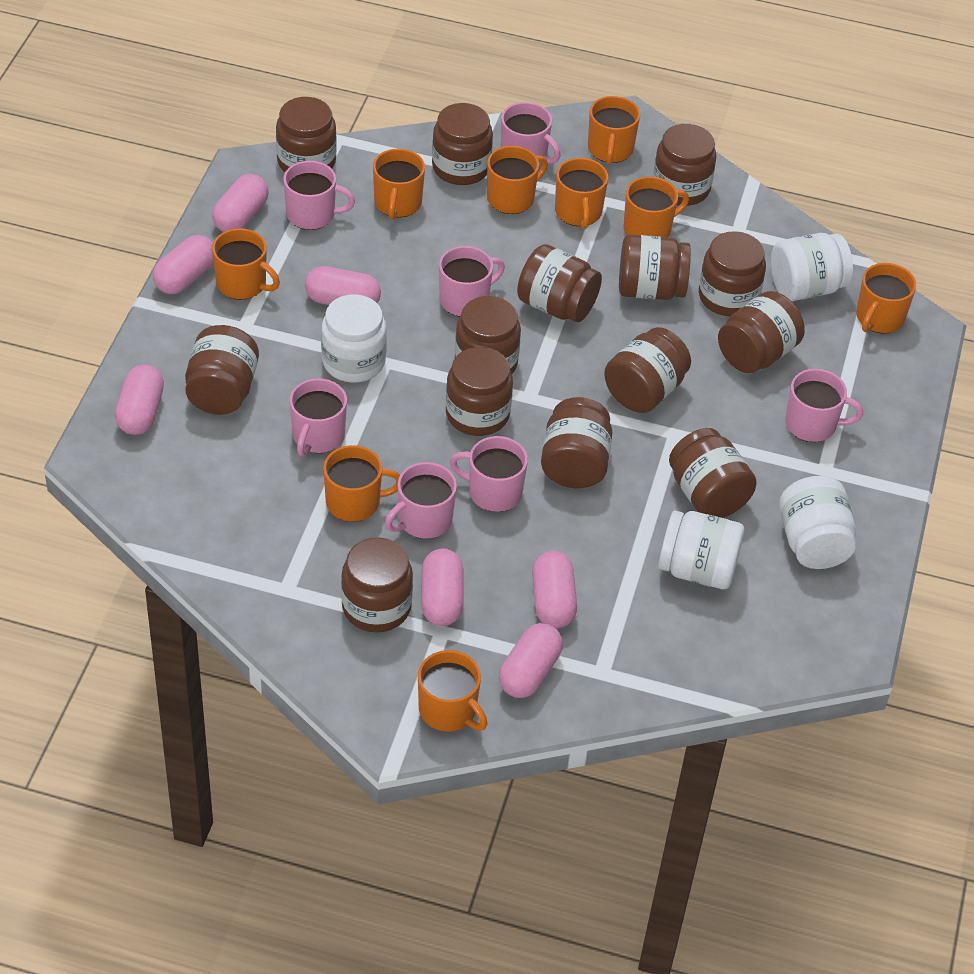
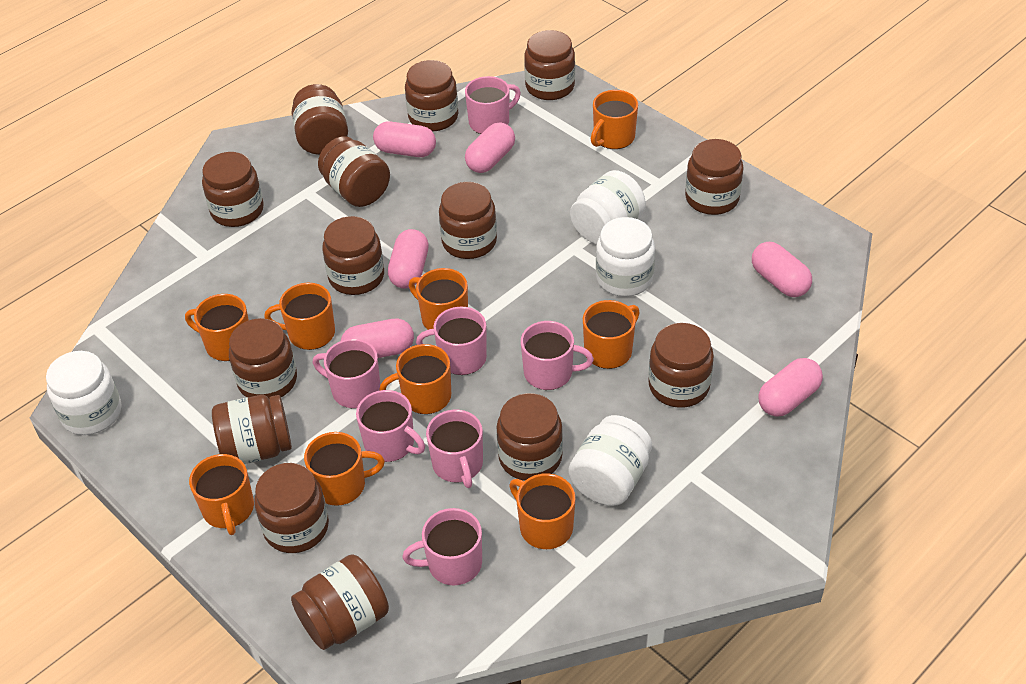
pink capsule: [115,365,164,435] [153,235,214,294] [212,174,269,232] [305,266,381,305] [421,548,464,626] [499,623,563,698] [532,551,577,628] = 7 -> [341,319,414,358] [373,121,436,157] [388,229,429,289] [465,123,515,173] [752,242,812,297] [758,358,823,417] = 6

